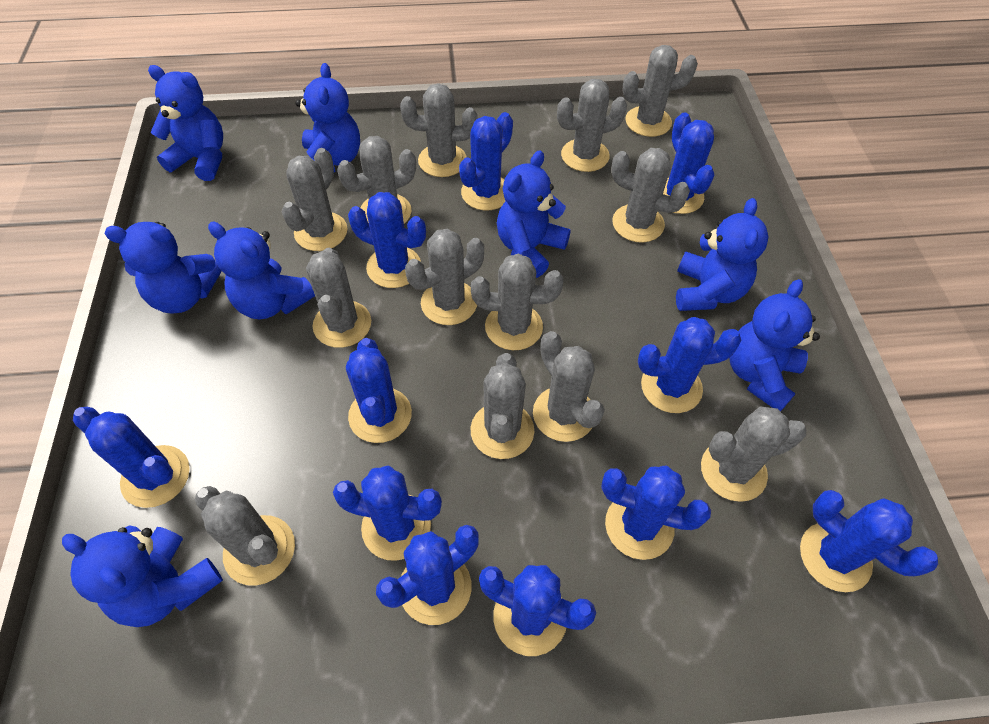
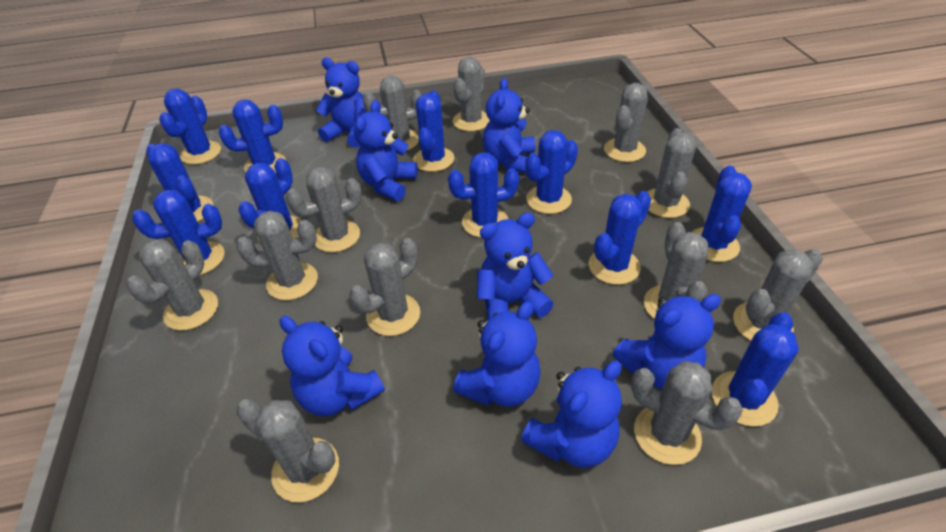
grey cactus: [195,486,295,586] [281,148,348,251] [306,248,371,348] [337,136,416,224] [400,83,477,177] [405,229,484,325] [470,353,534,459] [471,254,564,350] [533,331,605,442] [557,79,627,172] [611,148,690,242] [622,45,698,137] [701,407,807,502] = 13 -> [127,239,218,330] [236,211,318,300] [236,399,339,502] [286,167,362,252] [349,238,420,336] [363,76,422,150] [453,57,490,131] [604,83,648,162] [631,361,743,465] [644,222,708,319] [647,128,696,218] [733,249,823,341] = 12

